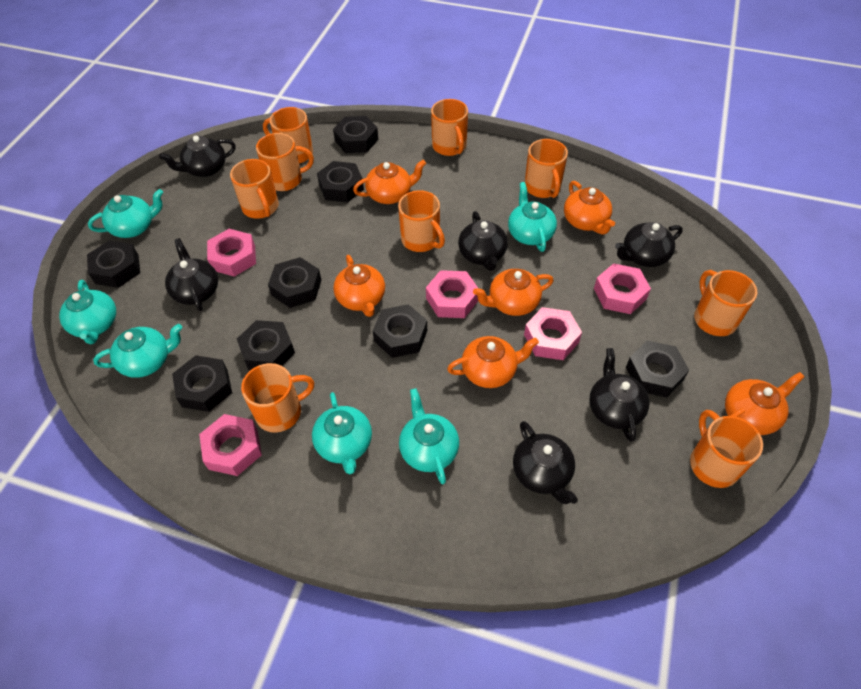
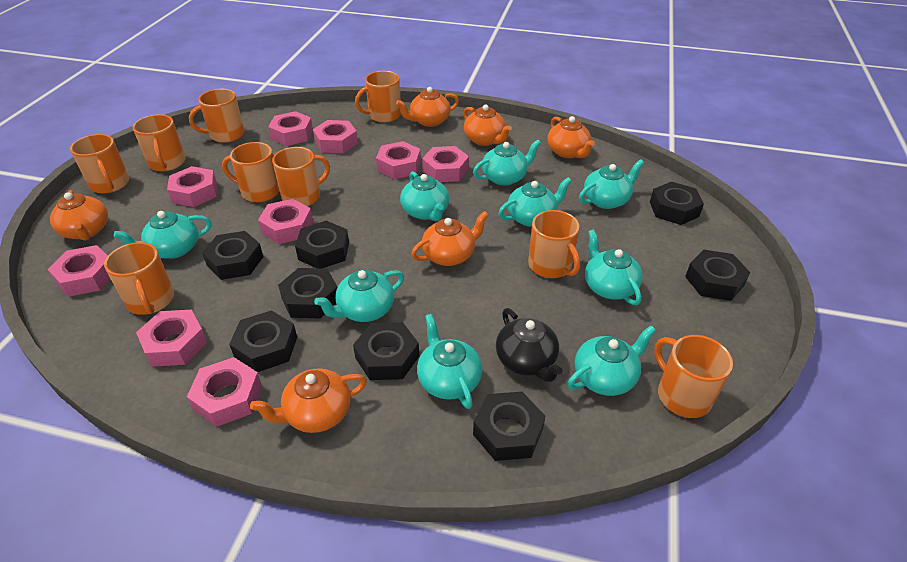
black teapot: [159,136,236,177] [165,238,218,311] [458,211,508,271] [513,421,578,504] [589,348,649,442] [615,222,683,267] = 6 -> [496,308,563,382] = 1
pink nut: [199,414,262,476] [207,229,256,277] [426,270,478,318] [524,307,582,360] [594,263,651,314] = 5 -> [48,245,110,297] [136,310,207,367] [167,166,217,207] [187,357,262,427] [258,199,313,244] [268,111,313,146] [313,120,358,153] [376,141,421,179] [422,146,469,182] = 9
turquoise teapot: [59,280,116,344] [88,189,163,238] [93,324,182,378] [312,392,372,474] [399,388,459,484] [508,182,557,252] = 6 -> [114,211,212,259] [314,269,404,322] [400,172,449,221] [417,314,482,409] [473,140,541,186] [498,177,572,227] [568,326,656,396] [579,159,644,209] [585,229,643,305] = 9

